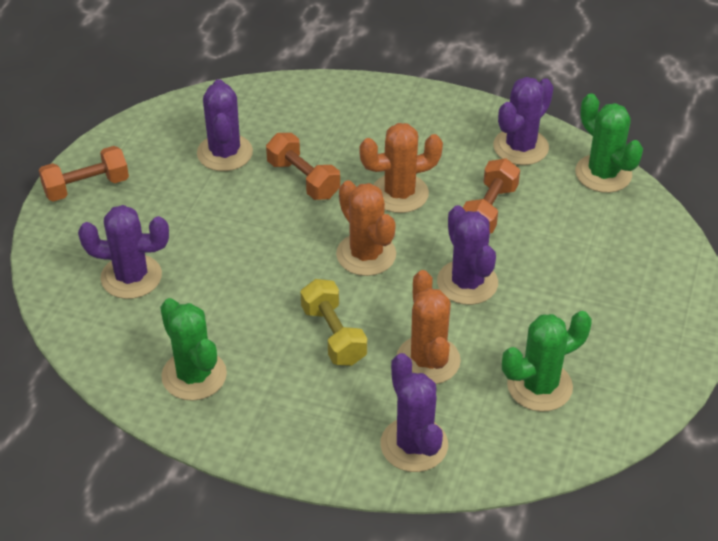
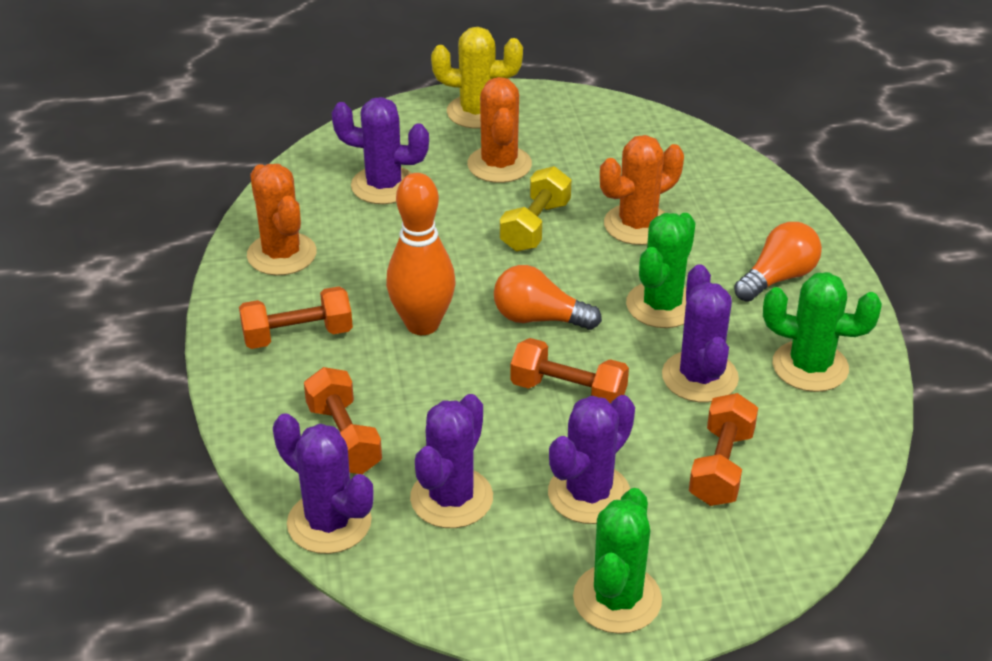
orange bowling pin: none = 0 -> [386,173,455,335] = 1
orange dumbbell: [39,146,129,202] [266,133,340,200] [463,158,520,233] = 3 -> [239,286,353,349] [304,367,382,474] [510,338,629,404] [689,393,758,506] = 4
orange light bulb: none = 0 -> [494,265,602,330] [734,222,822,302] = 2
yellow cactus: none = 0 -> [431,27,523,129] = 1

